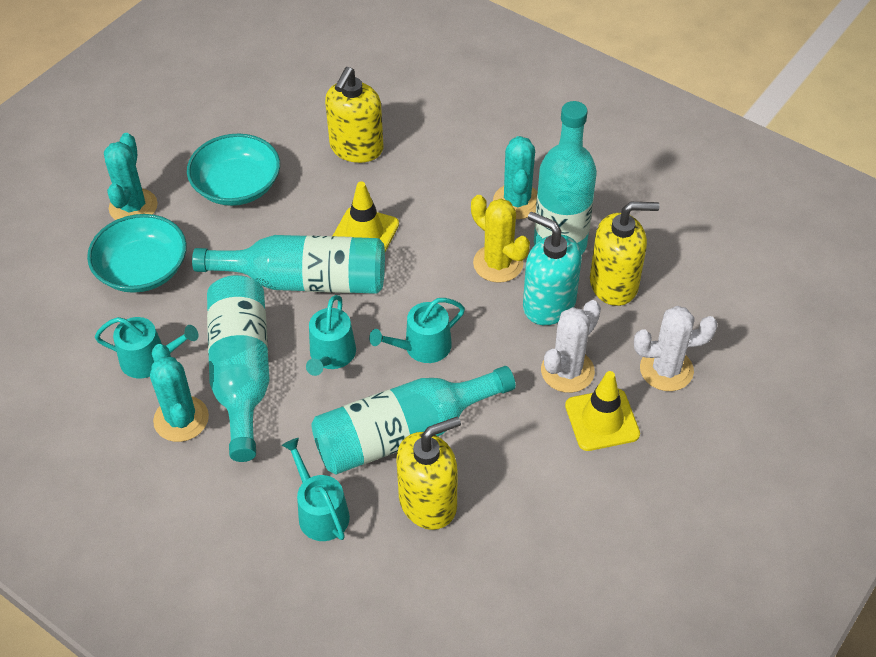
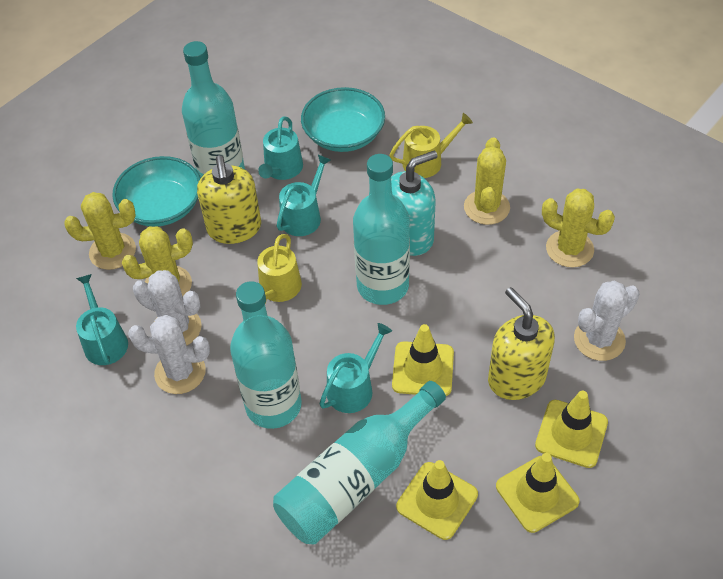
turquoise cactus: [104,133,158,220] [150,344,209,442] [493,136,537,219] = 3 -> none = 0
white cactus: [541,300,601,393] [634,306,718,391] = 2 -> [128,315,210,394] [133,270,202,346] [574,281,640,361] = 3
yellow cactus: [471,195,530,283] = 1 -> [64,192,136,270] [122,226,193,296] [464,137,510,225] [542,189,615,268] = 4
yellow soap dispenser: [325,67,383,163] [397,416,461,530] [590,202,660,306] = 3 -> [197,155,261,244] [488,287,555,400] = 2
yellow traffic cone: [333,181,399,252] [565,371,640,451] = 2 -> [392,324,454,396] [396,460,478,540] [496,453,580,533] [535,391,608,468] = 4
yellow watering can: none = 0 -> [257,234,302,303] [390,113,473,178] = 2

